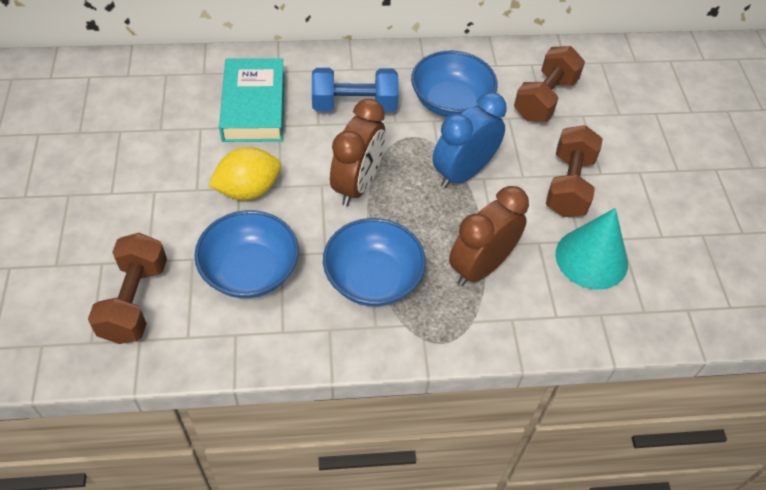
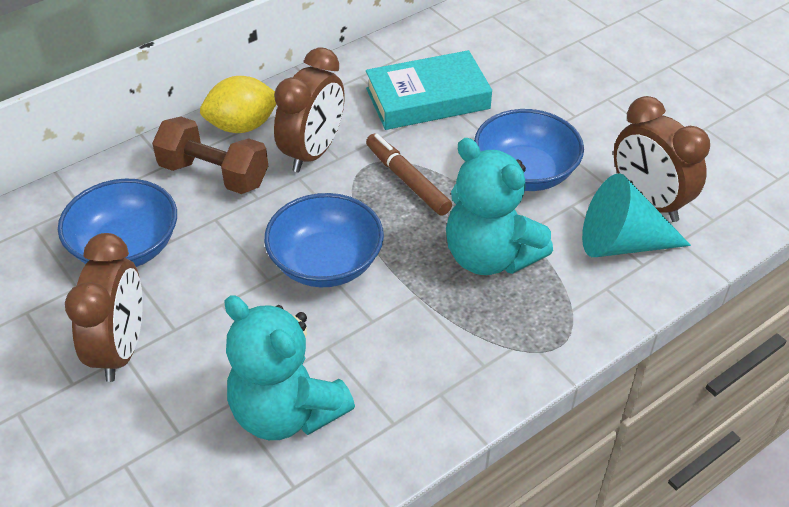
blue clock: [432,92,507,188] = 1 -> none = 0
blue dumbbell: [312,68,398,112] = 1 -> none = 0
brown clock: [330,98,385,206] [449,186,529,286] = 2 -> [65,233,143,382] [274,47,345,172] [614,96,710,222] = 3
brown dumbbell: [88,233,167,344] [514,46,585,122] [546,125,603,217] = 3 -> [152,117,268,194] = 1
brown marker: none = 0 -> [366,134,452,216] = 1
turquoise teddy bear: none = 0 -> [224,295,355,440] [446,138,553,275] = 2

